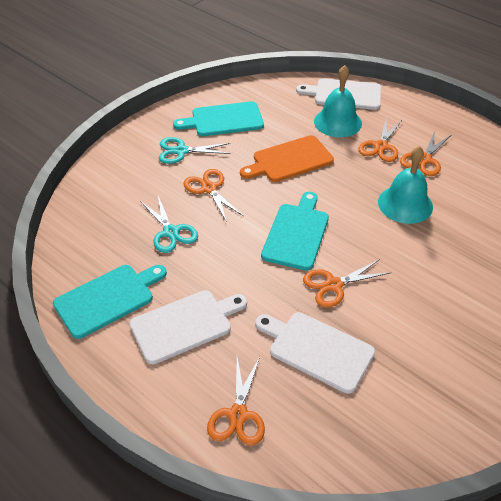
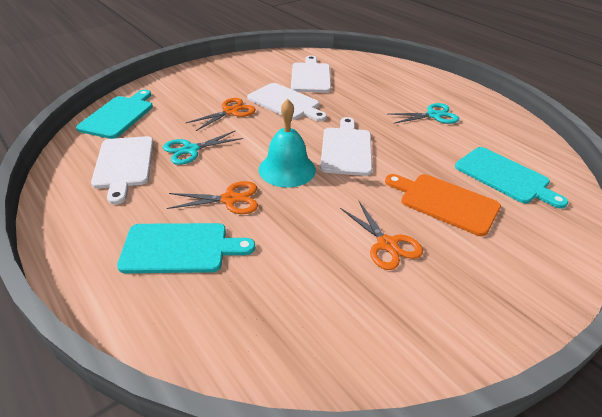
orange scissors: [183,169,243,222] [207,357,265,446] [303,259,391,308] [358,119,402,162] [400,131,451,176] = 5 -> [167,181,258,214] [186,98,256,131] [340,200,423,270] = 3
turquoise bell: [314,65,362,137] [378,146,433,224] = 2 -> [259,99,316,188] = 1
white cutting board: [129,290,247,364] [255,312,375,394] [296,78,381,110] = 3 -> [91,136,154,204] [247,83,327,121] [291,56,331,93] [320,117,372,176] = 4

